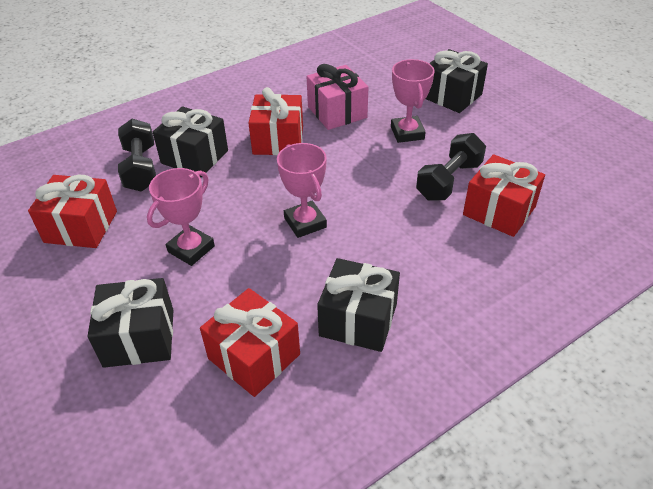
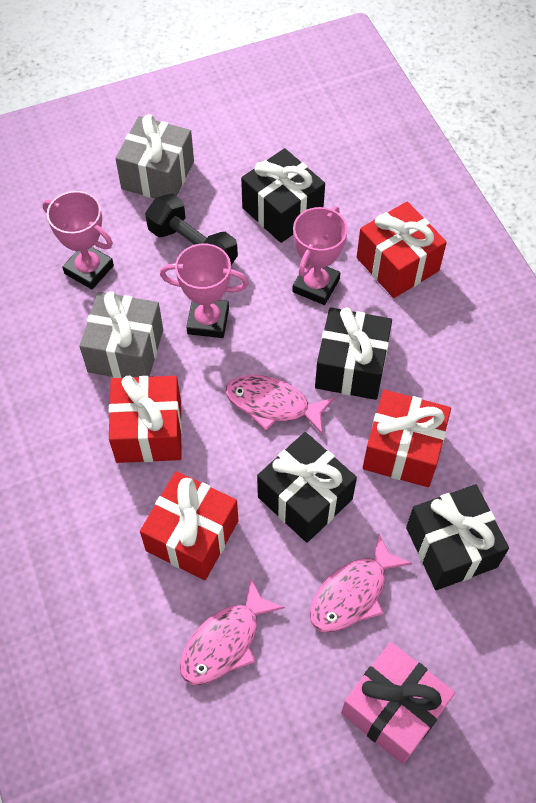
black dumbbell: [118,119,156,192] [416,133,486,201] = 2 -> [145,194,238,265] = 1
grey gift: none = 0 -> [79,291,163,378] [115,114,194,198] = 2
pink fish: none = 0 -> [180,577,285,685] [225,375,334,434] [310,533,412,633] = 3

